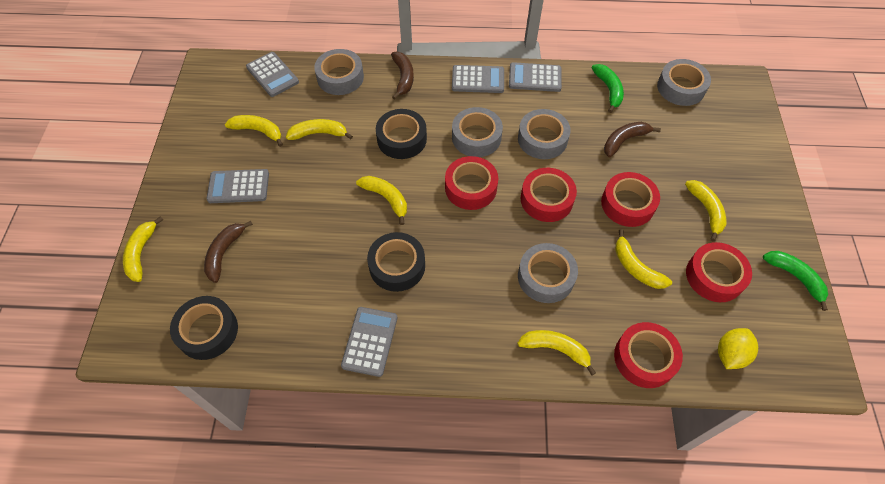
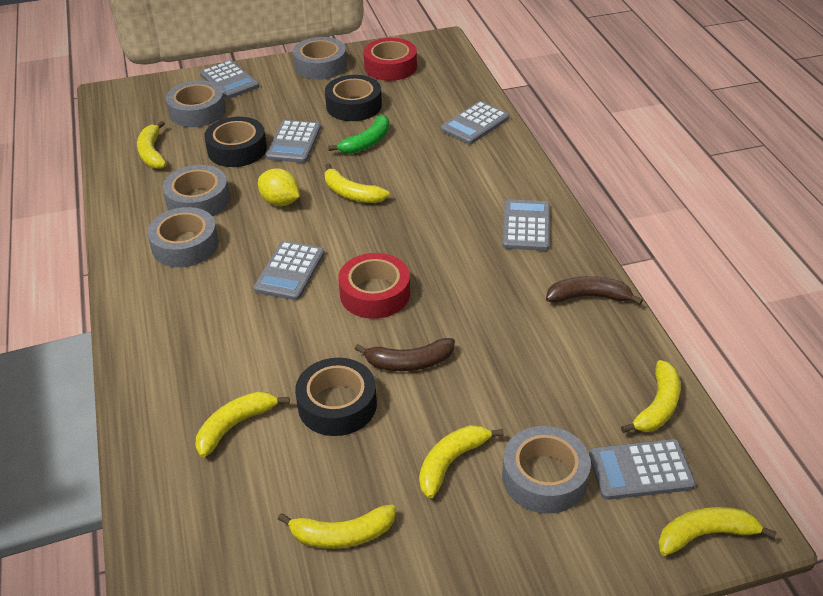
brown banana: [204,221,253,283] [391,52,414,100] [604,122,661,157] = 3 -> [355,338,455,371] [546,276,643,305] = 2
green banana: [592,64,624,113] [763,251,828,311] = 2 -> [328,115,389,154] = 1
grey calculator: [206,169,269,203] [246,52,299,97] [341,307,398,377] [452,65,504,93] [509,62,562,92] = 5 -> [200,60,260,99] [254,241,325,300] [266,120,321,163] [441,101,509,144] [502,199,550,251] [589,439,696,500] = 6
red tape: [445,156,498,210] [521,168,577,222] [601,172,660,227] [614,322,683,388] [686,242,752,302] = 5 -> [338,253,410,319] [364,38,417,81] = 2

